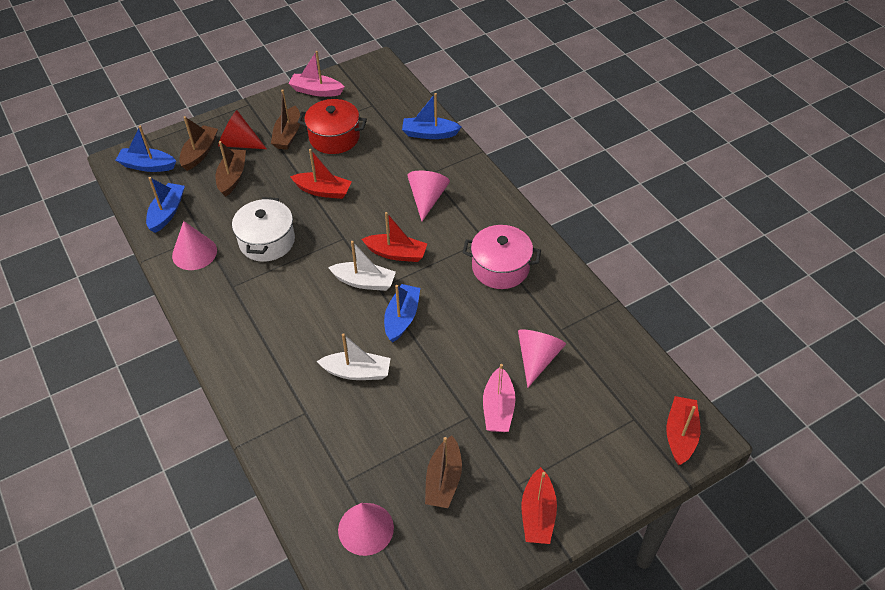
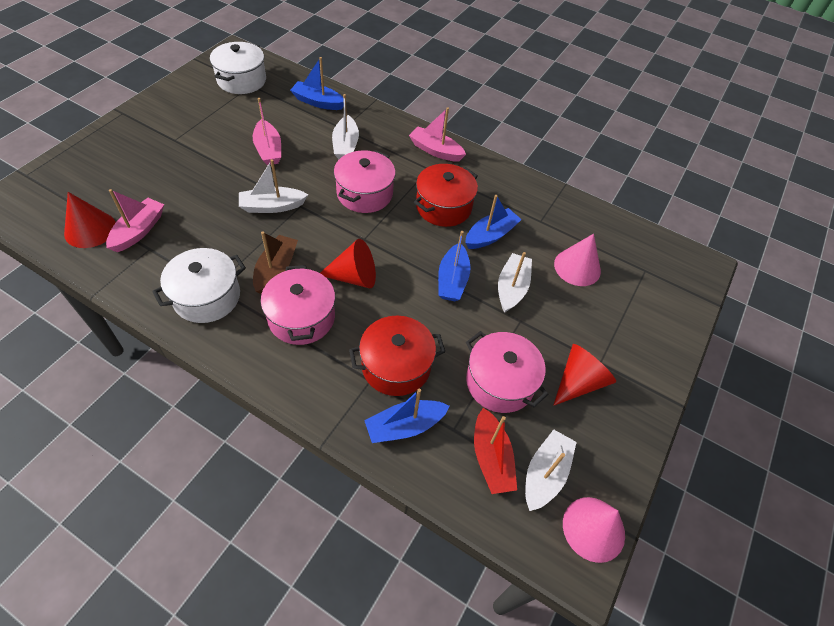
brown boat: [179,116,218,171] [216,141,246,197] [271,89,300,150] [425,436,462,508] = 4 -> [253,231,298,294] = 1
pink boat: [288,51,344,97] [483,364,516,432] = 2 -> [106,189,164,252] [253,98,281,165] [409,107,466,161] = 3
pink cone: [172,221,217,270] [338,503,394,556] [407,171,450,221] [518,329,566,388] = 4 -> [554,234,601,286] [563,497,625,563] = 2
pink pot: [463,225,541,289] = 1 -> [261,265,335,345] [334,150,396,213] [466,331,549,413] = 3
red boat: [290,149,352,199] [362,212,427,262] [522,467,557,544] [666,396,700,465] = 4 -> [474,408,517,494] = 1
red cone: [218,110,267,149] = 1 -> [64,192,116,248] [320,239,376,288] [553,344,616,406] = 3
red pot: [298,99,367,154] = 1 -> [349,316,445,396] [414,164,478,227] = 2
white boat: [317,333,390,380] [328,241,396,291] = 2 -> [239,159,308,213] [332,94,359,159] [498,252,532,313] [525,429,577,511] = 4
white pot: [232,197,295,262] = 1 -> [152,248,246,323] [210,42,266,94] = 2

